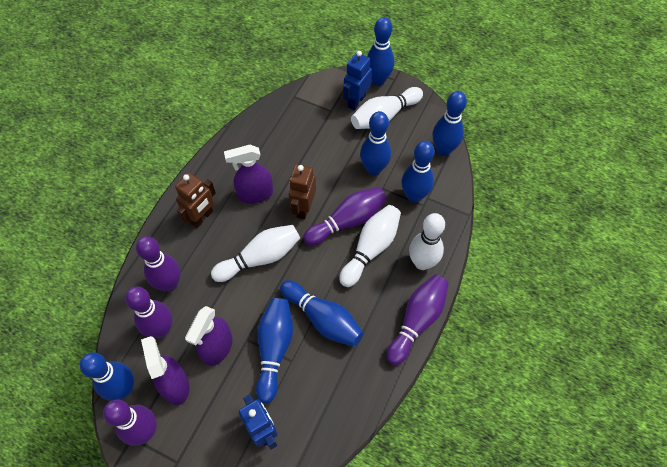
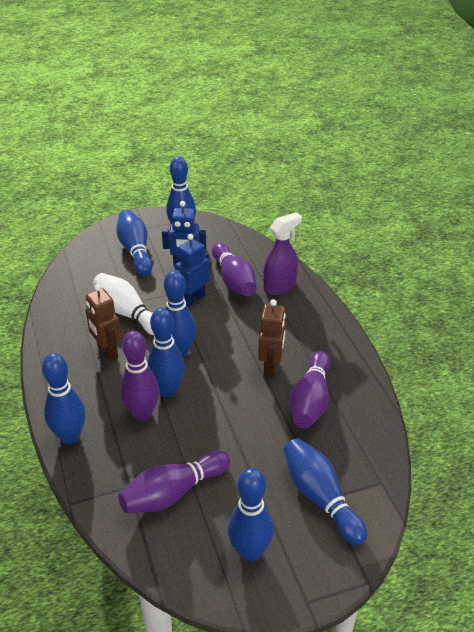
purple bowling pin: [103,400,157,446] [125,287,173,338] [136,236,181,292] [303,187,387,245] [386,274,449,365] = 5 -> [118,451,230,513] [120,331,159,421] [212,242,256,296] [290,351,331,428] = 4
purple spray bottle: [141,336,189,405] [185,306,233,366] [224,145,273,204] = 3 -> [263,212,302,295] = 1
white bowling pin: [211,225,300,282] [339,205,401,287] [351,87,423,129] [409,213,445,270] = 4 -> [93,273,154,336] = 1

